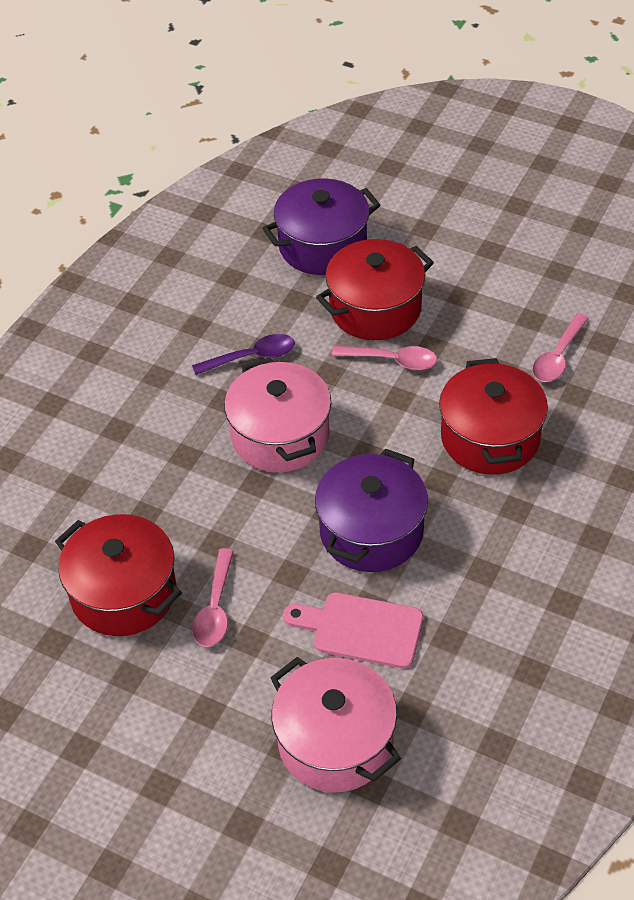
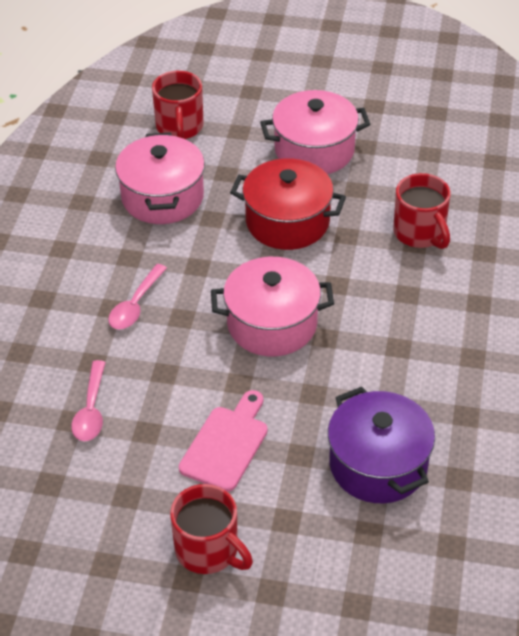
pink pot: [224,357,331,472] [270,657,401,793] = 2 -> [115,132,205,224] [211,257,334,356] [260,90,371,174] = 3
pink spoon: [192,548,234,647] [332,346,437,370] [532,313,589,382] = 3 -> [71,360,106,441] [108,264,167,329] = 2
purple pot: [262,178,380,275] [315,448,428,572] = 2 -> [328,387,435,503] = 1
purple spoon: [192,334,295,375] = 1 -> none = 0
red mug: none = 0 -> [152,71,204,139] [170,484,253,574] [393,173,451,249] = 3
red pot: [55,514,182,636] [316,239,434,340] [439,358,548,475] = 3 -> [230,158,346,250] = 1

